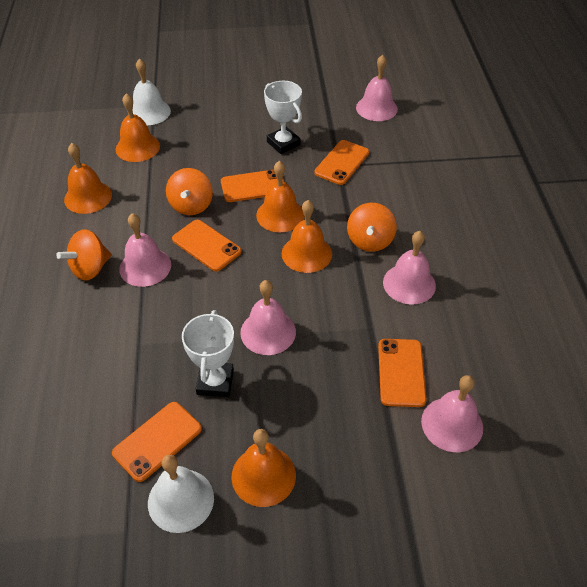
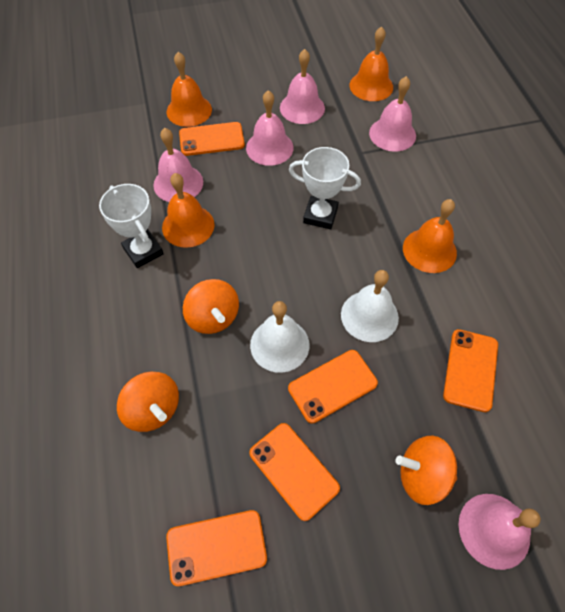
orange bell: [64,143,112,214] [116,93,160,162] [232,429,296,507] [256,161,305,232] [282,200,332,273] = 5 -> [162,173,214,248] [167,52,212,127] [349,27,393,101] [403,199,457,273] = 4

